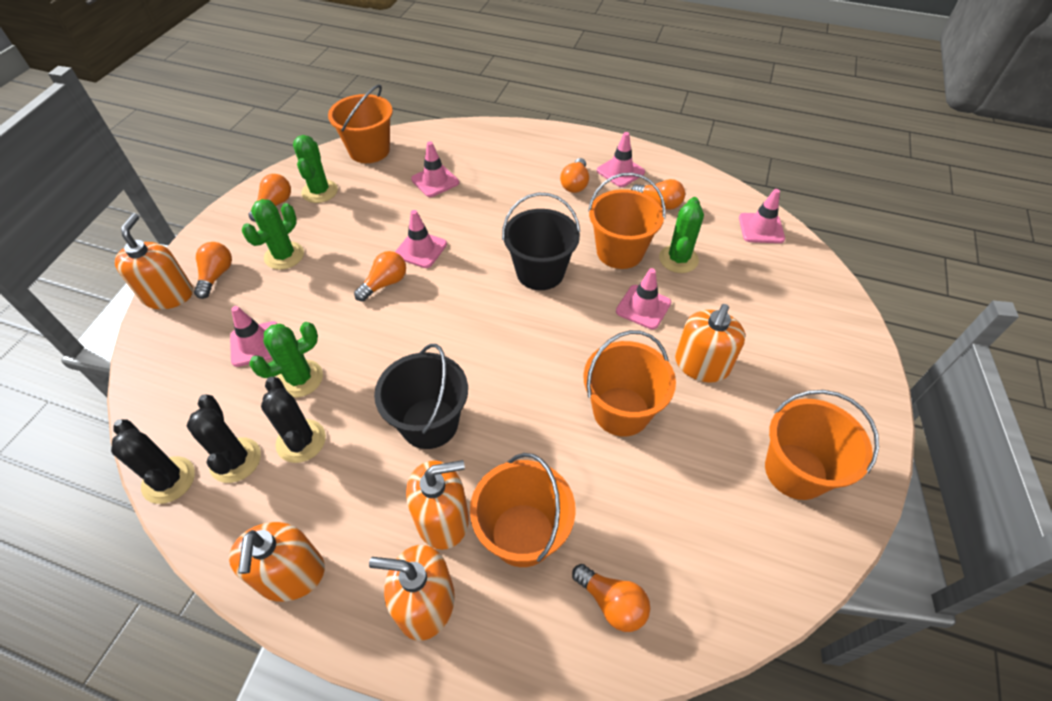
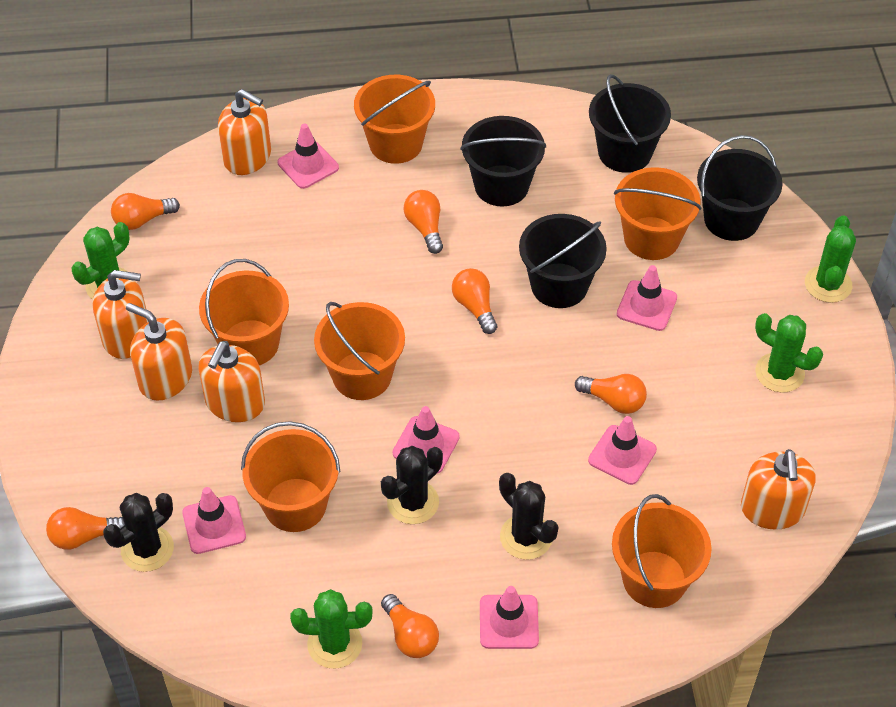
black bucket: [374,344,468,449] [502,193,580,290] = 2 -> [460,116,546,206] [519,214,607,308] [589,74,671,173] [697,135,783,241] = 4
orange bucket: [328,84,393,163] [470,453,576,567] [583,330,676,436] [588,173,666,269] [765,390,879,500] = 5 -> [199,259,289,365] [241,421,340,532] [314,302,405,400] [354,75,435,164] [612,494,712,608] [614,167,701,260] = 6

